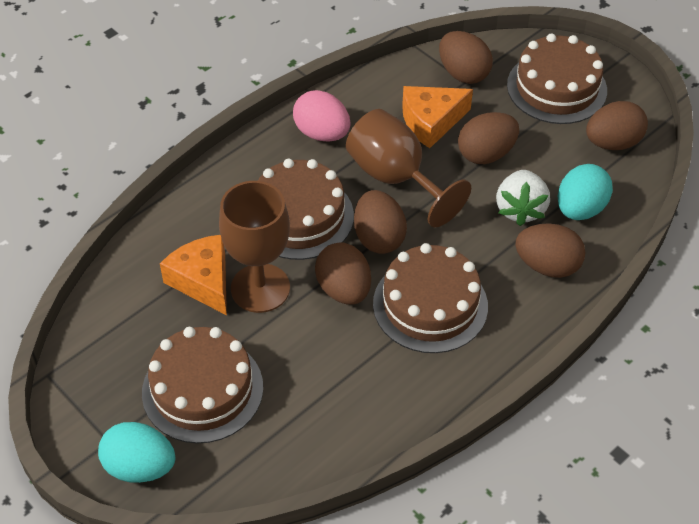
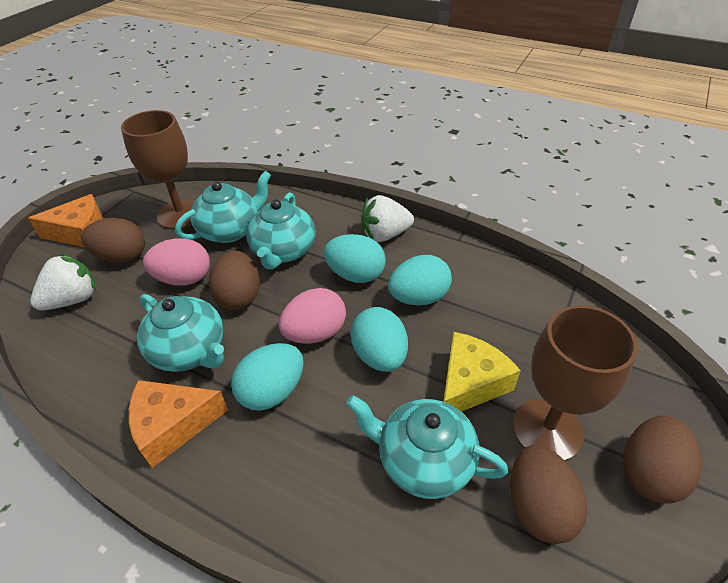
brown cake: [142,327,263,444] [258,159,354,260] [373,243,488,353] [507,33,607,124] = 4 -> none = 0
brown egg: [315,243,371,304] [354,190,407,254] [439,31,493,84] [458,112,519,164] [515,223,586,278] [586,101,648,150] = 6 -> [81,218,145,263] [209,251,260,310] [510,445,588,544] [623,415,702,504] = 4
pink egg: [293,90,351,142] = 1 -> [143,238,210,286] [279,288,346,344] = 2
turquoise egg: [98,422,175,483] [558,164,613,220] = 2 -> [231,343,304,411] [323,234,386,283] [350,307,408,372] [388,255,452,306] = 4
turquoise teapot: none = 0 -> [137,294,224,372] [175,171,271,243] [246,192,316,270] [346,395,508,499] = 4
white strawberry: [496,170,550,226] = 1 -> [30,254,96,310] [361,195,414,242] = 2
yellow cheese: none = 0 -> [443,332,521,412] = 1

